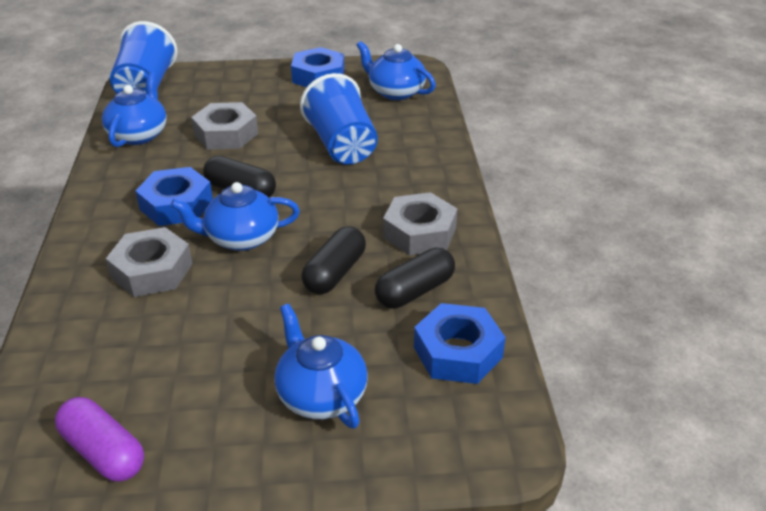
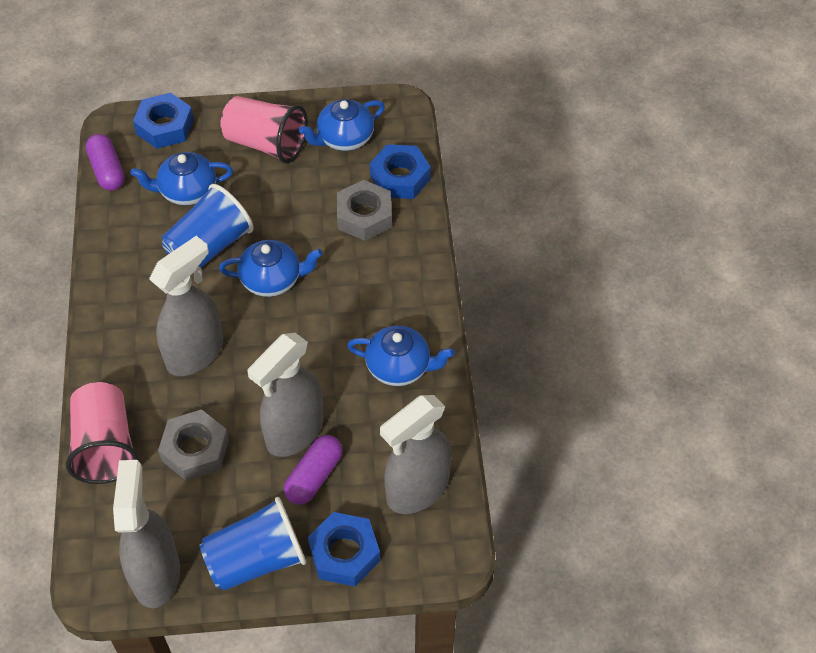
black capsule: [203,156,276,197] [301,226,366,294] [375,248,455,309] = 3 -> none = 0
grey nut: [106,227,193,297] [191,102,258,150] [383,192,457,256] = 3 -> [158,409,229,481] [337,180,392,241] = 2
grey spray bottle: none = 0 -> [113,460,180,608] [149,236,223,376] [247,333,324,457] [380,395,451,514] = 4
pink cup: none = 0 -> [66,382,138,484] [220,96,308,164] = 2
purple capsule: [55,397,144,482] = 1 -> [86,134,125,191] [284,435,343,505] = 2

